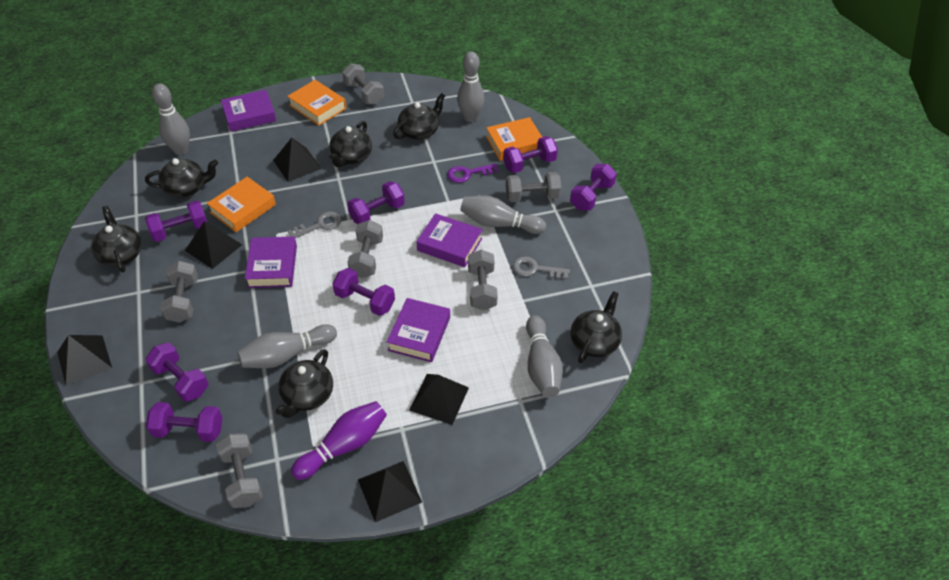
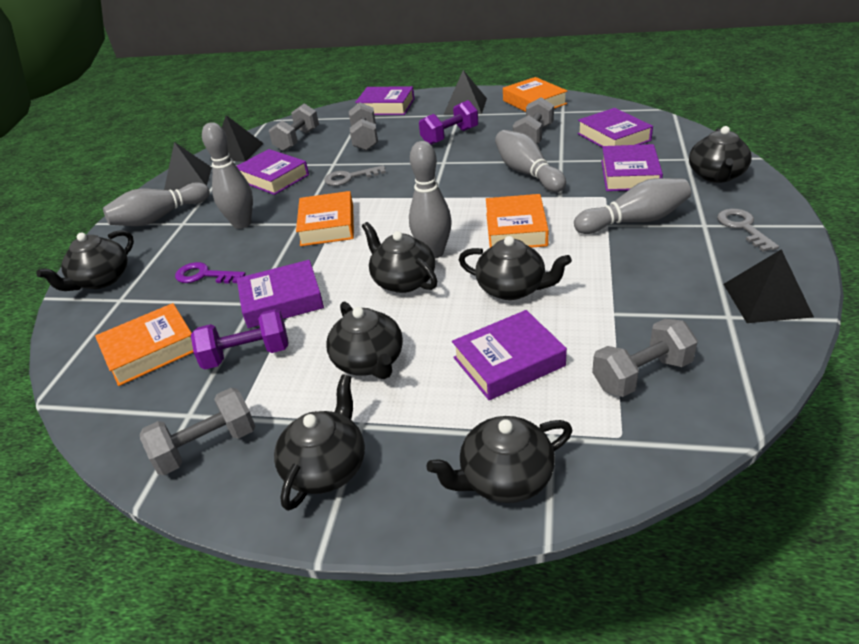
black pyramid: [57,335,112,385] [185,221,242,269] [273,138,322,182] [358,461,422,522] [409,374,469,425] = 5 -> [164,142,212,191] [210,115,264,162] [444,70,487,115] [724,249,814,323] = 4
black teapot: [91,206,142,272] [145,158,218,198] [275,349,333,418] [329,121,372,167] [393,93,445,140] [570,291,622,363] = 6 -> [36,230,134,291] [274,374,365,511] [326,302,403,379] [362,222,437,293] [427,416,572,503] [459,236,572,300] [689,126,752,183] = 7
grey dumbbell: [160,261,198,323] [216,433,263,508] [342,63,384,105] [348,220,383,278] [468,250,498,310] [506,172,562,202] = 6 -> [140,388,255,475] [269,103,319,152] [349,103,378,151] [513,97,554,144] [592,319,698,397] = 5
orange book: [207,177,276,232] [287,80,346,126] [486,117,542,161] = 3 -> [95,303,194,386] [296,191,354,246] [486,194,549,248] [503,77,567,112] = 4
purple book: [221,90,276,132] [245,237,297,288] [387,298,450,362] [416,213,483,267] = 4 -> [237,149,309,195] [237,260,324,328] [355,86,414,115] [452,310,567,400] [577,108,653,147] [601,144,663,191] = 6
purple bowling pin: [291,401,387,480] = 1 -> none = 0
purple dumbbell: [145,200,208,242] [145,342,209,402] [146,402,223,442] [332,268,395,316] [347,181,405,224] [503,136,558,173] [570,164,617,210] = 7 -> [191,309,289,370] [419,100,478,145] = 2

